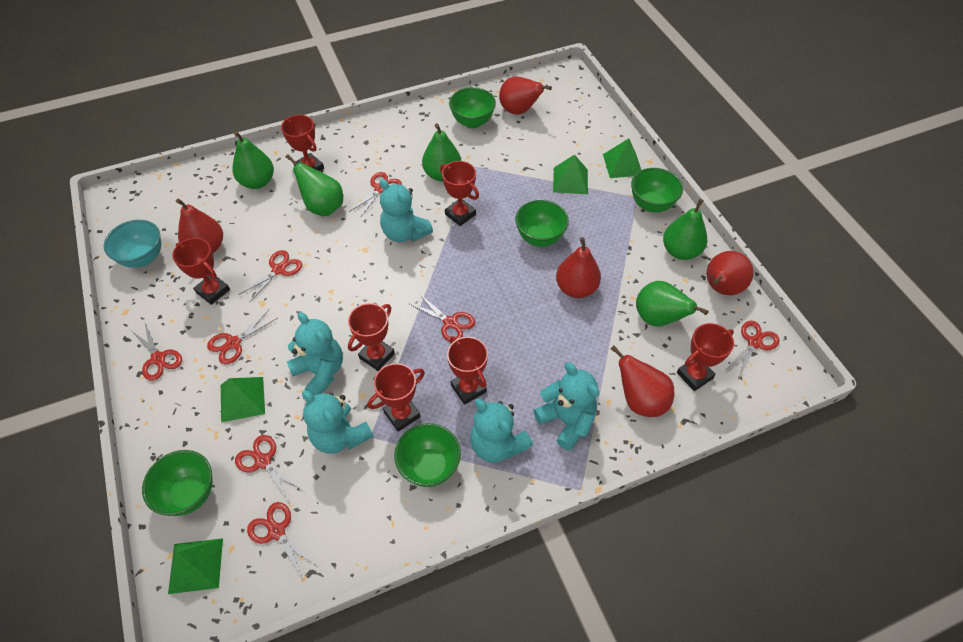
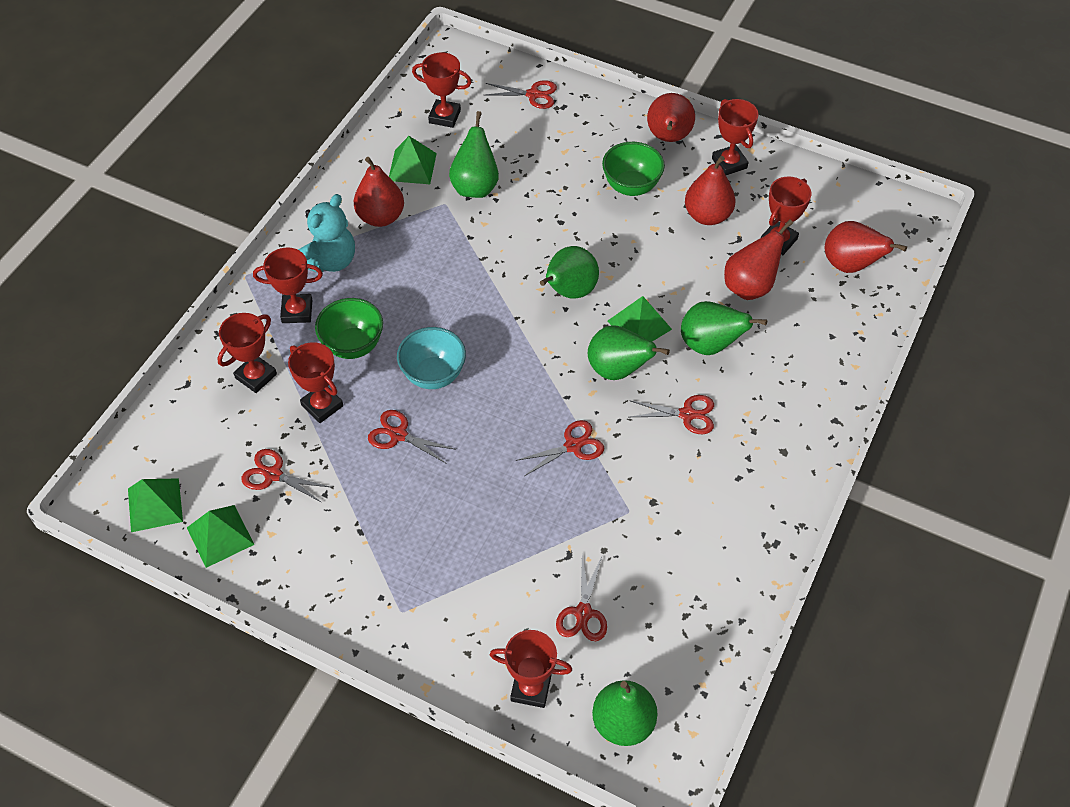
green bowl: [142,450,213,516] [394,423,461,487] [449,87,496,128] [515,200,569,247] [631,168,683,212] = 5 -> [315,298,383,359] [602,142,665,196] = 2
red scissors: [132,323,182,381] [207,310,278,364] [235,435,304,503] [239,250,302,303] [247,502,319,579] [349,172,402,218] [410,294,475,342] [724,321,780,378] = 8 -> [241,449,332,503] [368,410,456,464] [485,80,557,109] [515,420,604,476] [556,556,607,641] [629,395,714,434] = 6
turquoise teddy bear: [287,312,343,396] [302,390,373,454] [379,179,433,242] [470,399,533,462] [534,362,599,451] = 5 -> [298,194,355,272] = 1

